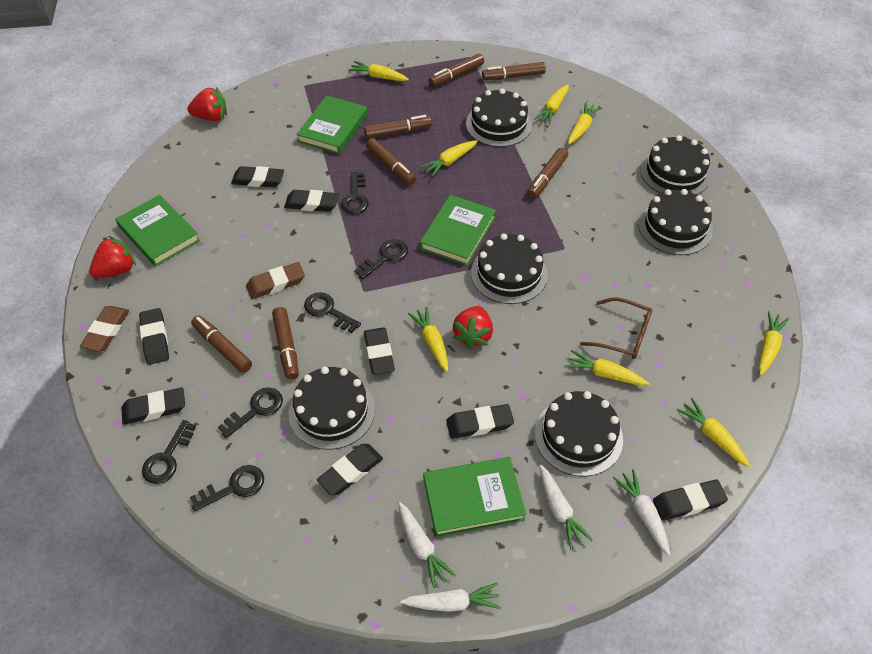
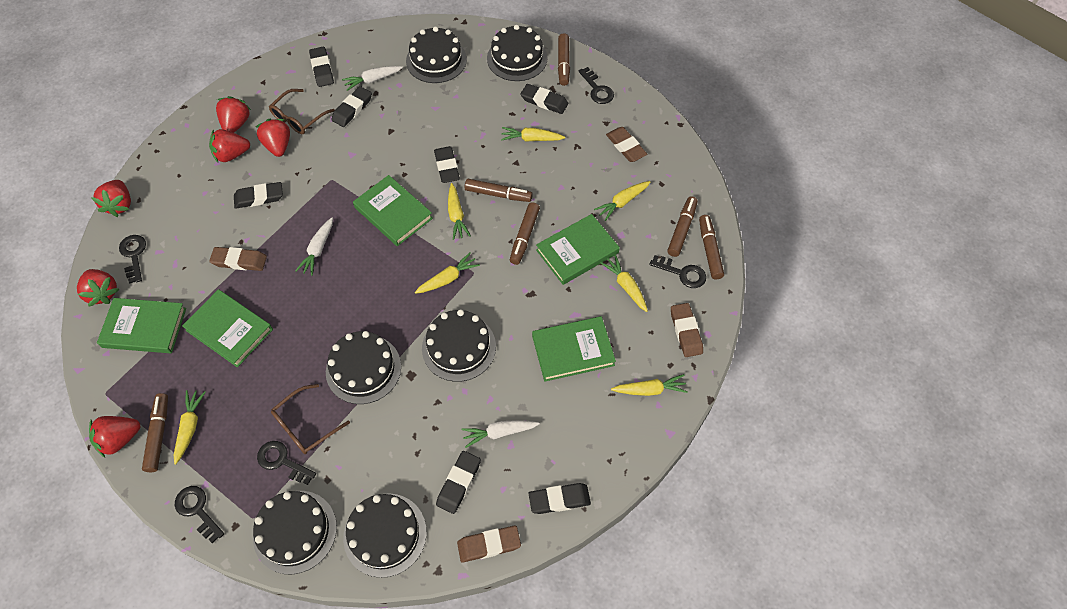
black eraser: [121,388,185,425] [139,308,169,365] [231,166,284,187] [284,190,339,212] [317,444,383,496] [364,327,395,375] [446,404,514,439] [653,480,728,521] = 8 -> [234,182,283,209] [309,47,334,87] [332,86,372,127] [434,146,460,183] [436,451,481,514] [520,84,568,114] [529,483,591,514] = 7
black key: [142,420,196,484] [190,465,264,512] [218,388,283,438] [304,292,361,333] [341,172,368,214] [354,239,408,279] = 6 -> [119,235,146,283] [175,486,224,543] [257,441,316,485] [578,67,614,104] [649,255,706,288] = 5
brown eraser: [80,306,129,351] [246,262,305,299] = 2 -> [209,247,267,271] [457,525,521,562] [606,127,647,162] [671,303,703,357] = 4
brown glasses: [580,298,652,359] = 1 -> [269,89,335,134] [271,384,350,454] = 2
brown marker: [191,315,252,373] [272,307,299,380] [364,115,432,139] [366,138,416,185] [429,54,484,87] [482,62,546,80] [527,148,568,199] = 7 -> [142,393,168,472] [465,179,533,202] [510,202,540,265] [558,33,570,86] [667,196,698,257] [699,215,724,279] = 6
green book: [115,195,200,266] [296,95,368,154] [420,195,496,266] [423,457,526,537] = 4 -> [97,298,186,353] [182,289,273,367] [353,175,433,246] [532,316,616,382] [536,214,620,285] = 5
red strawberry: [89,236,136,279] [187,87,227,121] [452,306,493,350] = 3 -> [77,269,119,306] [89,416,140,458] [92,180,131,217] [209,129,250,163] [216,96,251,133] [256,119,290,157] = 6
white carrot: [399,502,456,588] [400,583,501,612] [540,465,593,550] [613,469,670,555] = 4 -> [295,218,333,276] [342,66,403,91] [461,420,540,448] = 3
yellow carrot: [348,61,409,81] [408,307,448,372] [421,140,478,177] [534,85,569,125] [566,350,650,386] [568,102,602,144] [677,398,750,467] [759,311,789,375] = 8 -> [174,390,206,464] [415,253,480,294] [448,183,471,240] [501,127,565,142] [594,181,650,221] [600,254,648,312] [611,374,688,396] = 7

